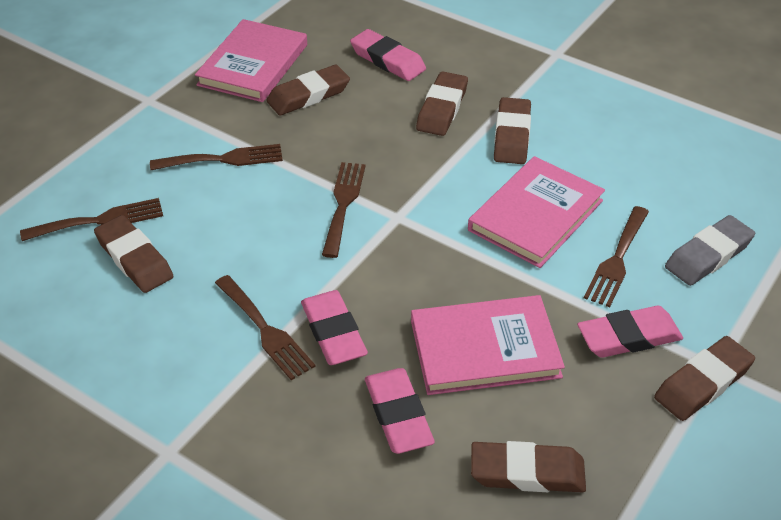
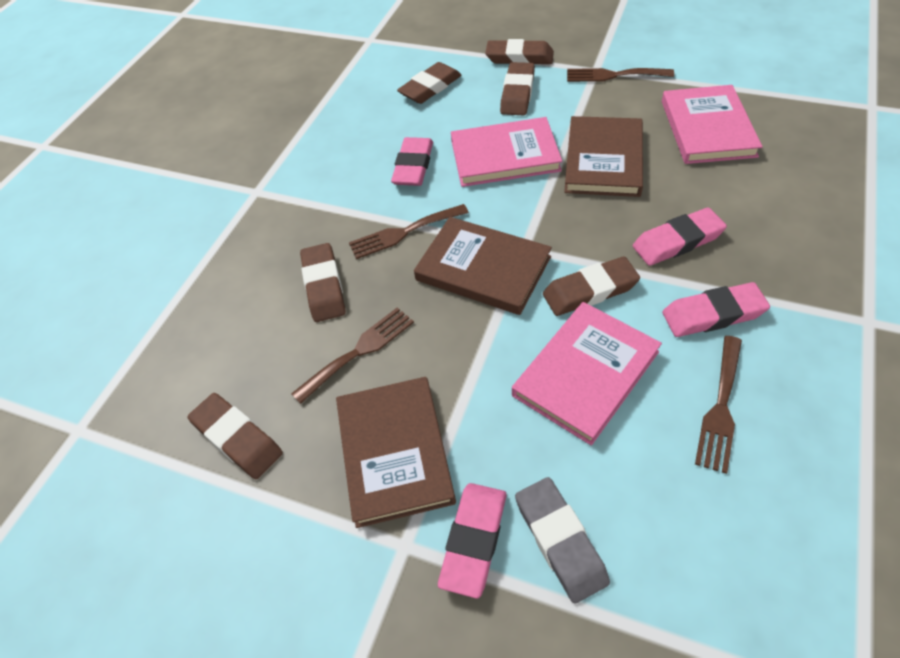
brown book: none = 0 -> [336,377,456,528] [414,217,552,315] [564,116,643,197] = 3
brown fork: [20,198,163,241] [150,144,283,170] [215,275,316,380] [322,162,366,258] [584,206,649,307] = 5 -> [291,307,414,404] [349,204,469,259] [567,68,674,82] [695,336,742,474] = 4

